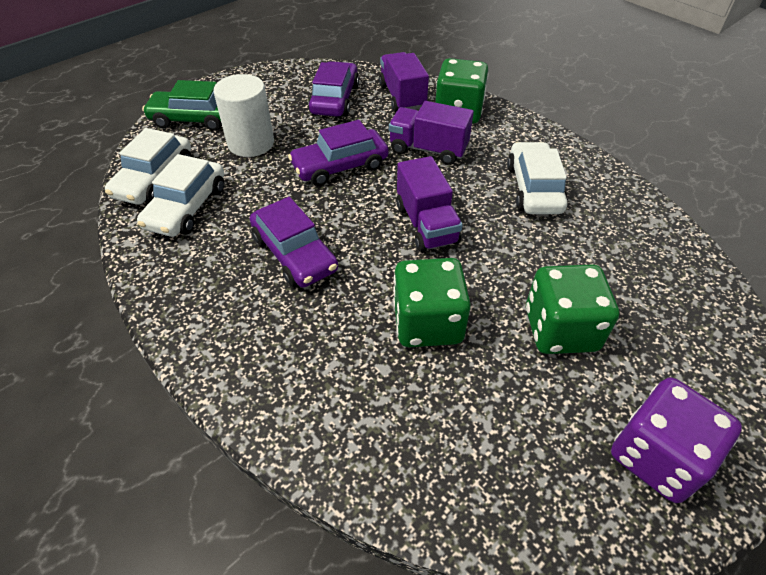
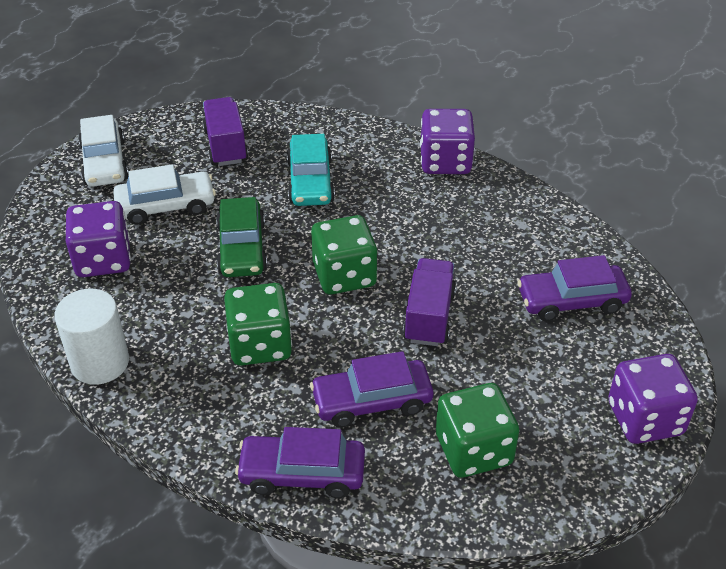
purple dice: [611,378,742,503] = 1 -> [66,201,131,277] [420,109,475,174] [608,354,698,444] = 3
purple truck: [379,52,429,112] [389,101,474,165] [396,156,463,252] = 3 -> [202,97,249,166] [403,258,456,346] = 2
turquoise car: none = 0 -> [287,134,335,206] = 1
white car: [105,128,191,205] [137,154,224,237] [507,142,568,214] = 3 -> [78,115,129,187] [113,164,216,225] = 2

